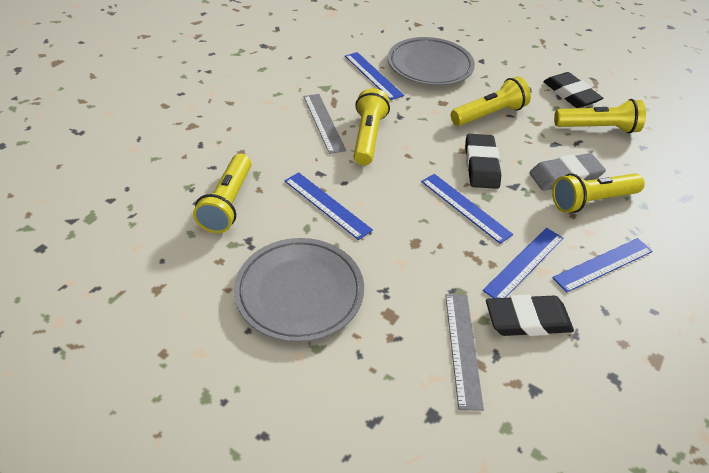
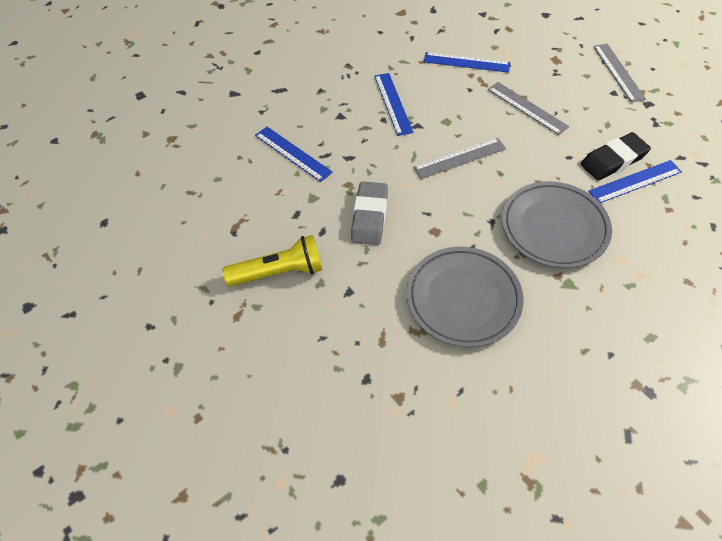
black eraser: [465,134,501,189] [486,295,574,336] [543,72,603,108] = 3 -> [581,132,651,180] = 1
blue ruler: [285,172,373,240] [345,52,404,100] [421,174,513,244] [482,228,563,298] [552,238,653,293] = 5 -> [255,127,333,182] [374,73,413,136] [424,52,510,73] [588,160,682,203] = 4
grey ruler: [304,94,346,154] [445,294,484,411] = 2 -> [413,138,506,179] [488,82,569,135] [593,44,646,102] = 3
yellow flashlight: [193,154,251,233] [353,88,390,166] [451,77,531,126] [552,173,645,213] [554,99,646,134] = 5 -> [222,235,322,287] = 1

